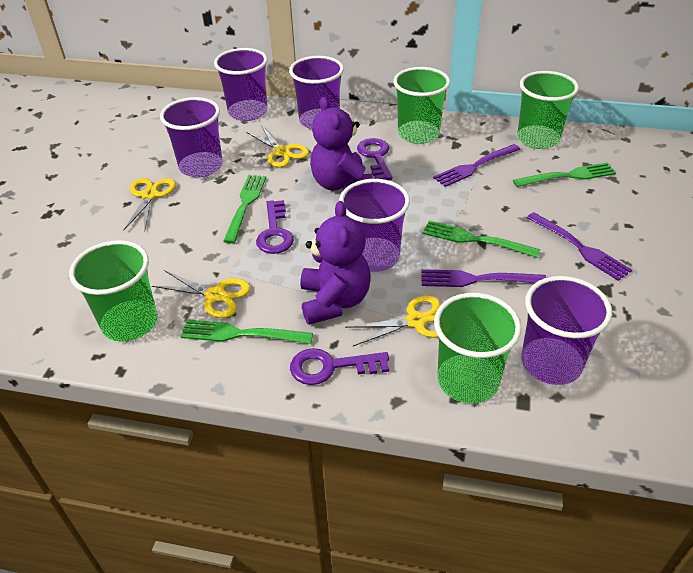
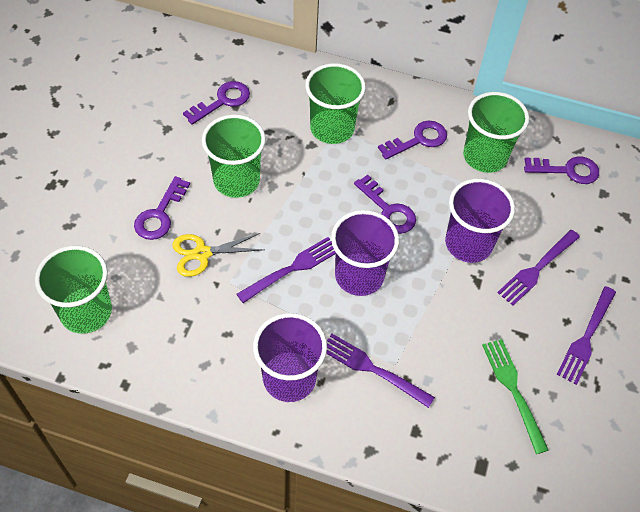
green fork: [180,319,313,344] [223,175,266,244] [423,221,541,258] [513,163,616,187] = 4 -> [482,339,549,454] = 1
purple cup: [160,97,223,177] [214,48,268,121] [289,56,344,130] [339,179,410,272] [521,276,612,385] = 5 -> [253,313,327,402] [331,210,399,296] [445,179,515,263] = 3
purple fork: [421,269,546,287] [433,144,521,187] [527,212,632,281] = 3 -> [236,237,335,303] [326,334,435,408] [497,230,580,306] [557,286,616,385] = 4
purple key: [256,200,294,254] [290,348,389,385] [357,138,393,180] = 3 -> [134,176,190,240] [183,81,250,125] [354,175,416,234] [378,121,447,159] [524,156,599,184] = 5
purple teddy bear: [301,201,371,325] [310,97,373,191] = 2 -> none = 0
yellow scissors: [124,178,176,231] [152,270,250,318] [246,125,309,167] [345,295,441,346] = 4 -> [172,233,265,277] = 1

